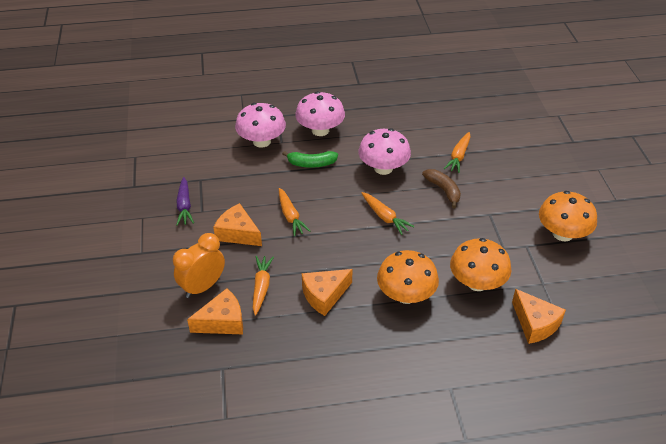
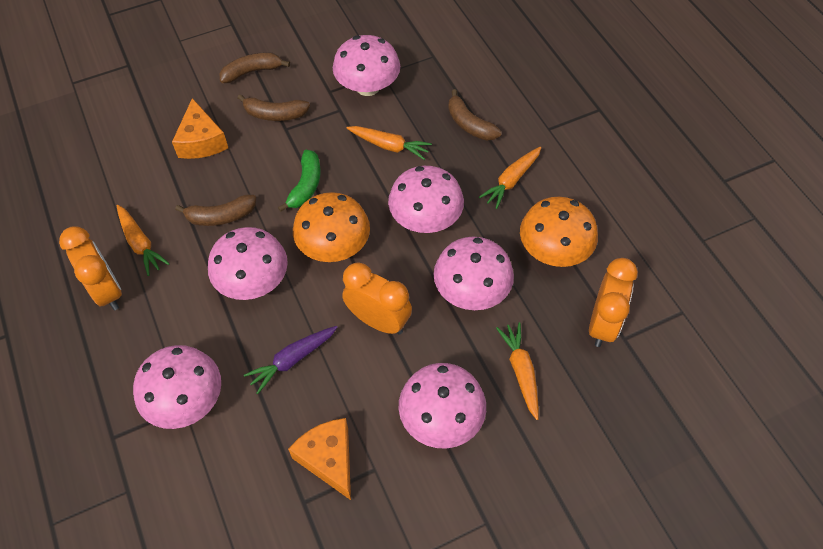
brown banana: [422,169,461,208] = 1 -> [175,194,256,226] [219,52,290,83] [237,94,310,121] [448,89,502,140] = 4
orange cheese: [187,288,243,334] [213,203,262,246] [302,269,353,316] [512,289,566,344] = 4 -> [172,98,228,159] [288,418,351,500] = 2
orange clock: [173,233,225,298] = 1 -> [59,227,122,310] [342,262,412,334] [589,258,638,347] = 3
orange mushroom: [377,250,439,304] [450,238,511,291] [539,191,597,242] = 3 -> [293,192,370,262] [520,197,598,267] = 2
pink mushroom: [235,103,286,148] [295,91,345,136] [358,128,411,175] = 3 -> [133,345,221,429] [208,227,288,300] [333,35,400,96] [388,166,464,233] [399,363,486,448] [433,237,514,310] = 6

